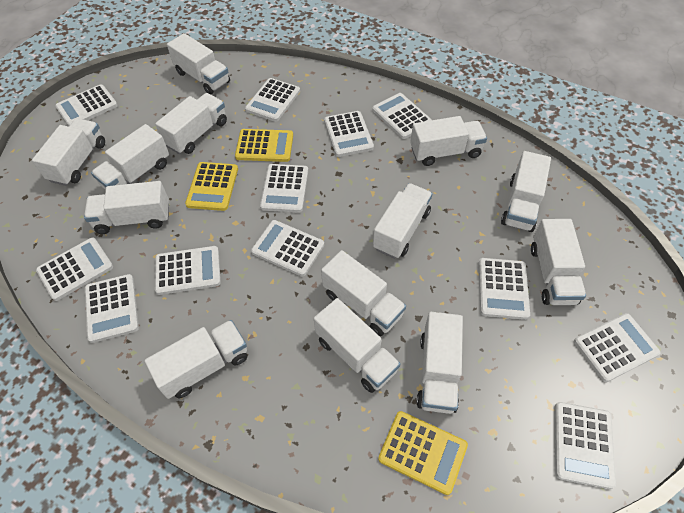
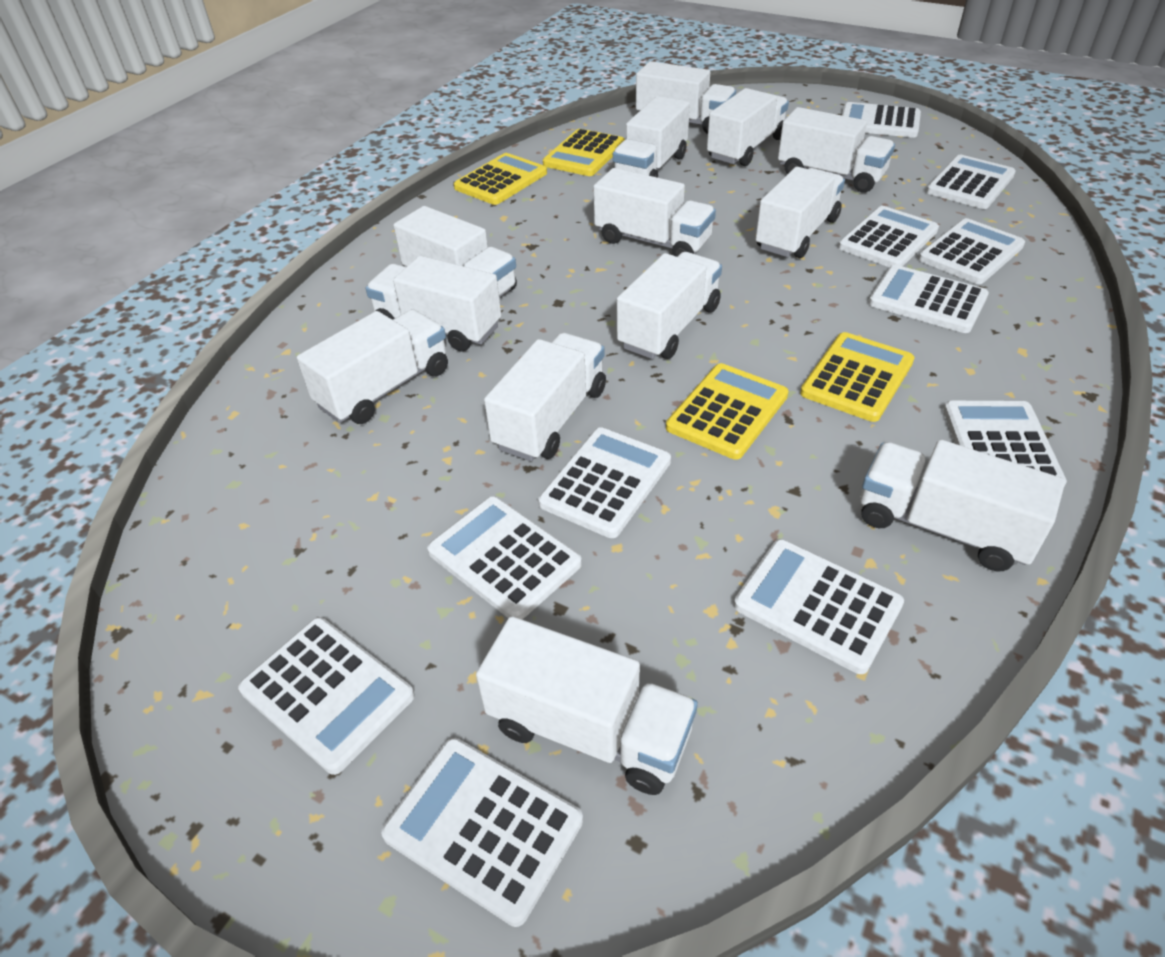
white calculator: [36,237,113,301] [55,84,118,126] [85,274,139,343] [155,246,221,295] [245,78,300,122] [251,220,324,277] [260,164,308,213] [324,111,374,157] [372,93,432,139] [479,258,530,320] [555,402,616,489] [574,313,661,382] = 12 -> [238,617,415,775] [381,738,583,927] [427,496,582,620] [538,427,671,538] [734,539,904,674] [838,206,939,267] [842,102,921,138] [869,265,989,333] [918,218,1025,284] [926,155,1016,209] [943,401,1067,486] = 11
yellow calculator: [185,162,238,211] [235,129,293,162] [378,411,468,495] = 3 -> [454,153,547,205] [543,129,625,176] [666,363,788,460] [800,332,915,422] = 4

